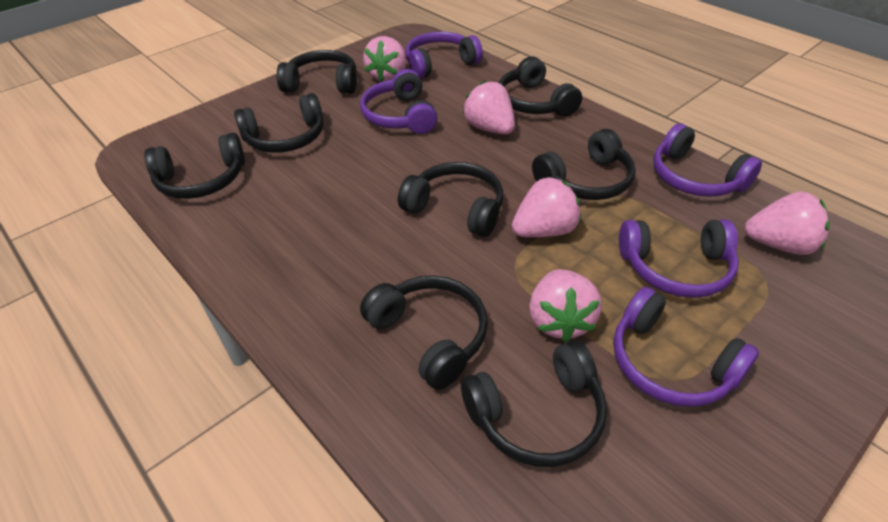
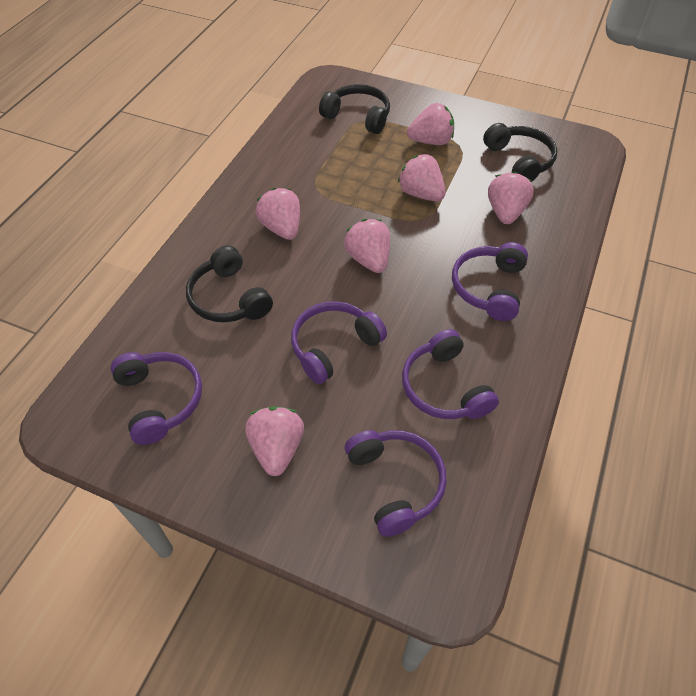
black headphones: [144,133,245,199] [234,93,323,153] [277,50,357,94] [360,276,488,390] [398,162,503,237] [461,341,607,467] [499,56,582,117] [532,129,636,200] = 8 -> [186,245,273,323] [319,84,390,134] [483,123,557,182] = 3
pink strawberry: [363,36,406,82] [463,81,515,134] [512,177,581,237] [529,269,602,342] [745,191,830,255] = 5 -> [245,406,304,476] [256,188,300,240] [344,219,390,273] [398,154,446,201] [407,103,454,145] [488,172,534,224] = 6

